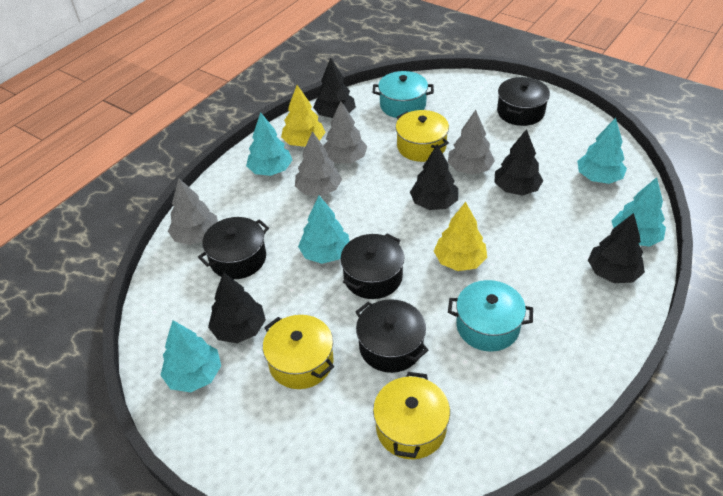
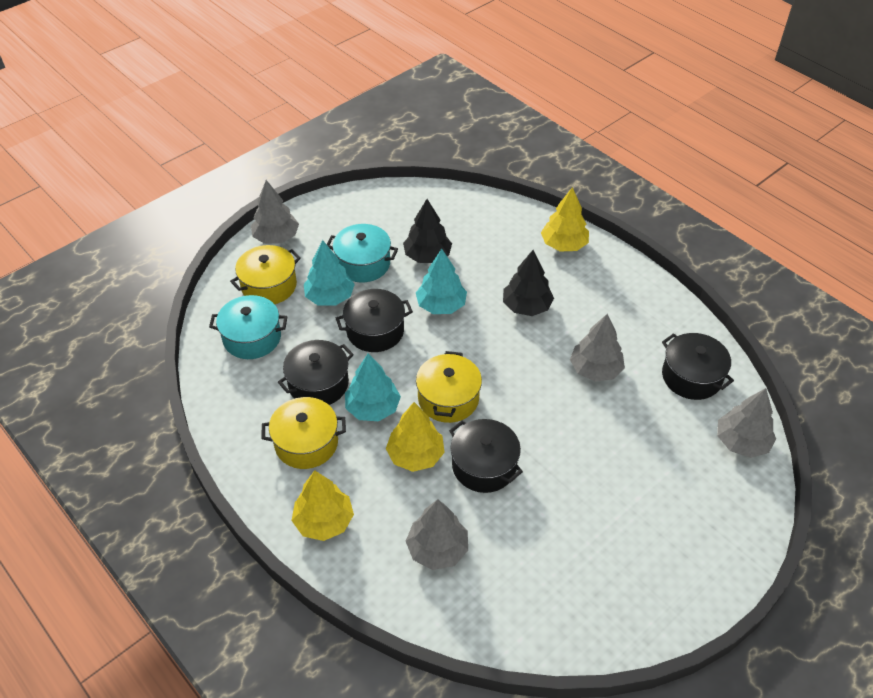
black tree: [208,272,266,343] [313,58,356,118] [410,144,458,210] [495,129,543,196] [588,213,645,283] = 5 -> [403,199,452,263] [503,250,554,316] = 2
turquoise tree: [160,320,221,392] [246,112,292,176] [298,196,349,264] [577,118,627,184] [611,177,666,247] = 5 -> [304,240,355,306] [345,353,401,421] [416,249,467,314] = 3
yellow tree: [281,85,326,147] [434,202,487,271] = 2 -> [291,470,354,541] [386,402,445,472] [541,187,589,251] = 3

